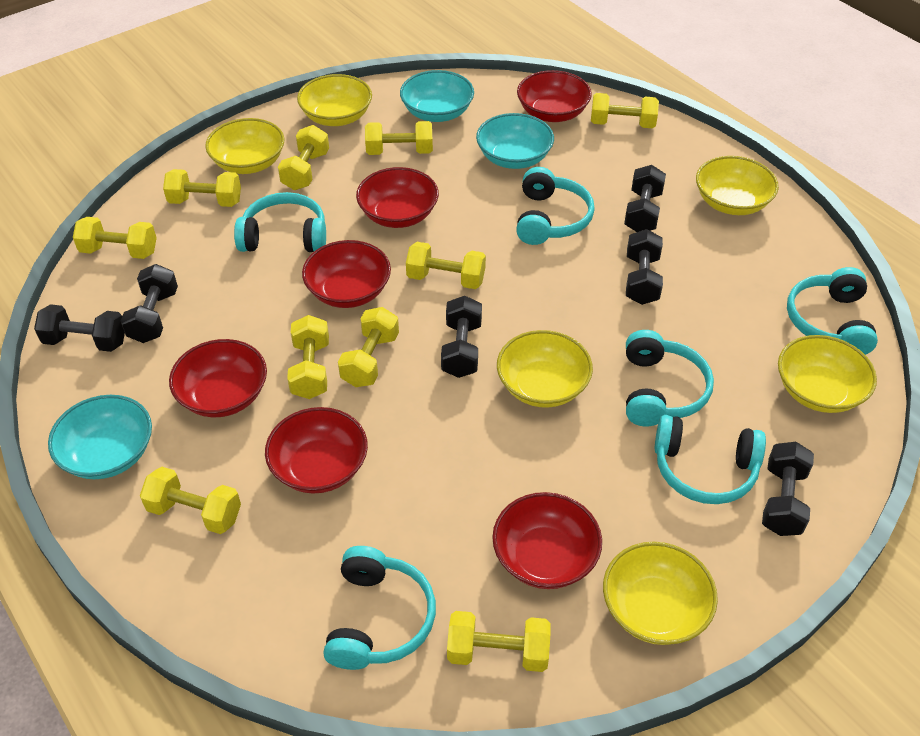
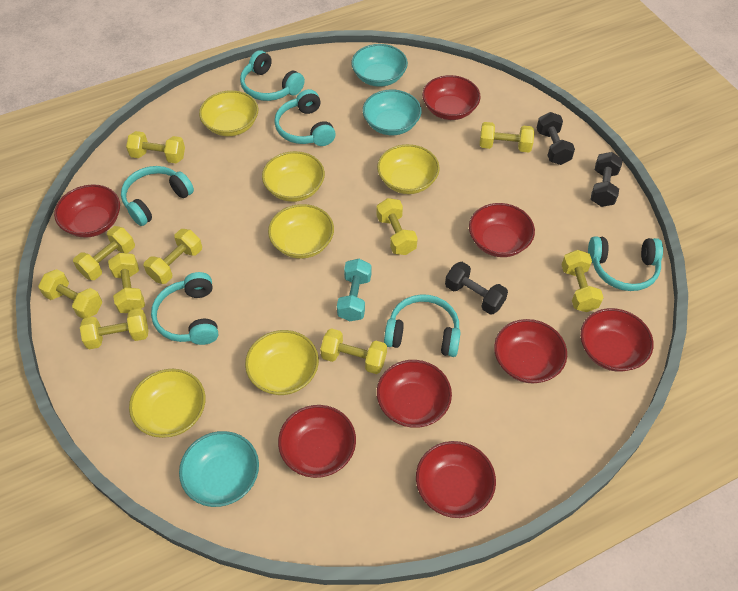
black dumbbell: [34,304,125,352] [121,264,178,343] [441,296,482,378] [624,165,666,232] [626,229,663,305] [762,442,814,536] = 6 -> [445,262,508,315] [537,112,575,165] [590,152,623,207] = 3
red bowl: [169,339,267,417] [265,407,368,493] [302,240,391,308] [356,167,439,228] [492,492,602,589] [517,70,592,122] = 6 -> [54,184,120,237] [278,405,356,478] [377,360,452,428] [416,441,496,518] [422,75,481,120] [469,203,535,257] [494,319,567,383] [580,308,654,372] = 8
turquoise dumbbell: none = 0 -> [337,259,371,321] = 1

